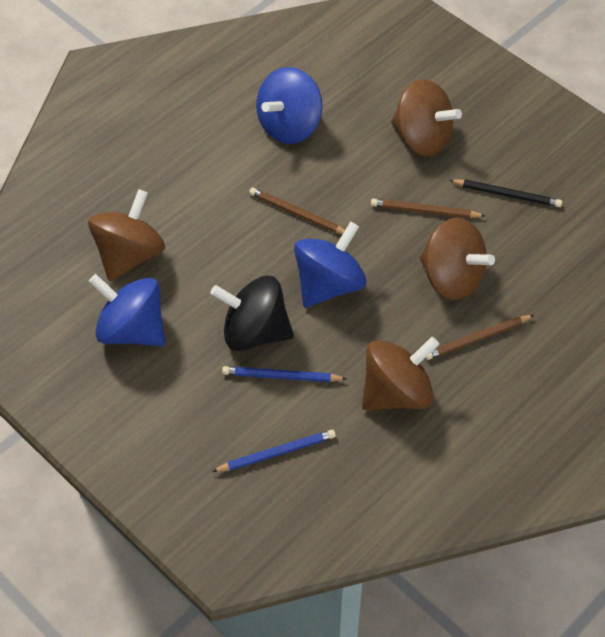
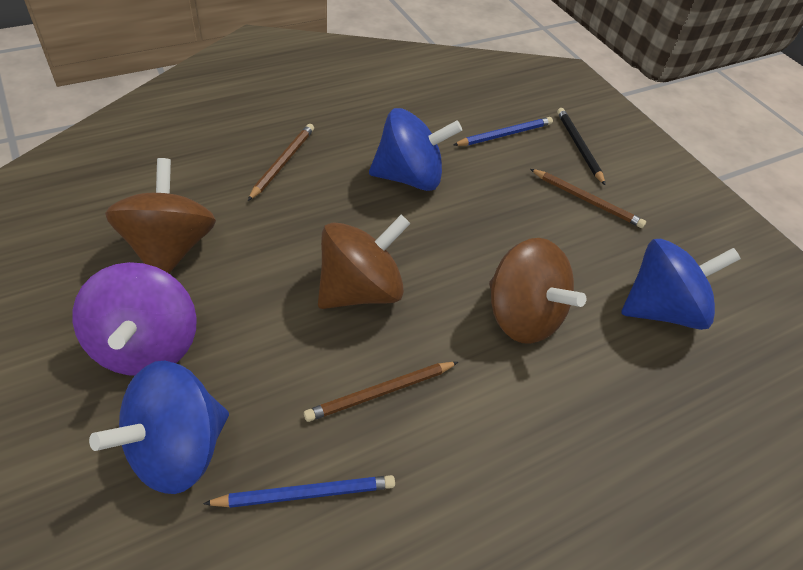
black spinning top: [210,276,294,351] = 1 -> none = 0
brown spinning top: [88,189,165,281] [362,337,439,410] [391,79,462,156] [420,218,495,300] = 4 -> [105,158,216,274] [318,215,410,309] [489,238,586,344] = 3
purple spinning top: none = 0 -> [72,262,197,376] = 1

